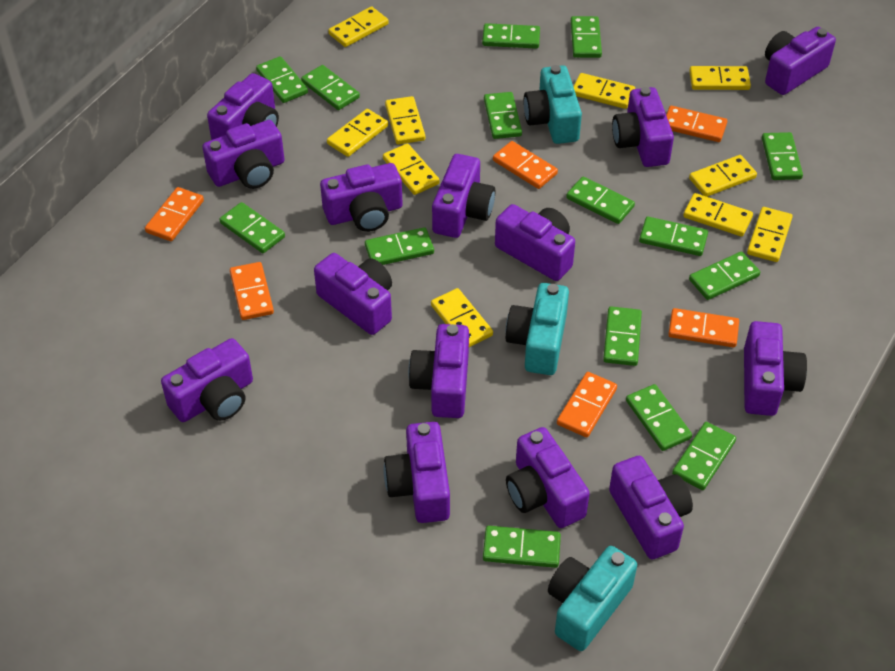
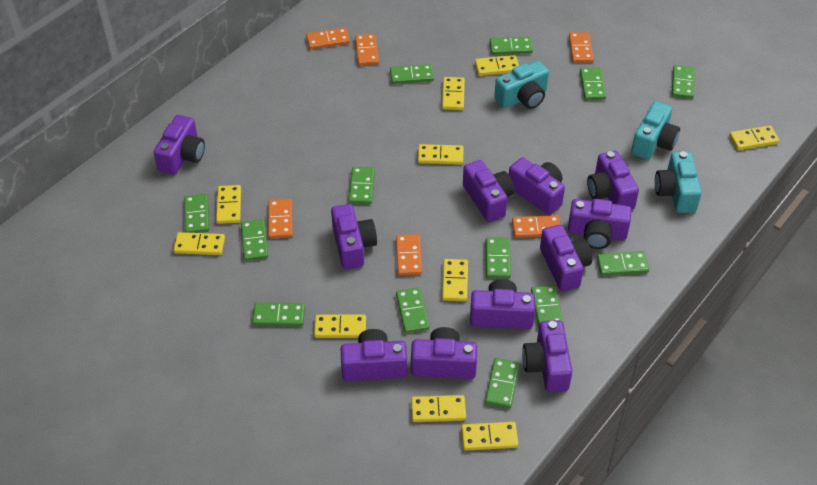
green domino: [219,202,285,253] [256,56,308,103] [301,65,360,110] [365,227,434,265] [482,23,540,49] [483,526,561,568] [484,92,522,139] [566,177,635,224] [571,16,602,58] [603,306,642,366] [626,384,692,451] [639,217,708,256] [672,422,736,490] [689,252,760,300] [762,132,803,180] = 15 -> [184,194,209,233] [241,219,268,261] [252,303,305,326] [349,167,375,204] [390,64,434,84] [396,287,429,333] [485,358,520,408] [486,237,511,278] [490,37,533,55] [531,285,564,328] [580,68,606,100] [597,251,649,276] [672,65,695,99] = 13
purple camera: [161,338,253,422] [203,120,285,189] [207,73,279,140] [314,253,392,335] [320,163,403,232] [384,422,450,523] [408,324,469,418] [432,154,495,238] [495,204,575,281] [506,427,590,528] [609,456,693,559] [612,87,674,167] [744,321,807,416] [765,27,836,95] = 14 -> [154,115,205,175] [331,204,377,269] [341,329,407,381] [411,327,477,379] [463,160,514,222] [470,279,535,329] [509,158,565,215] [522,320,572,392] [540,225,592,291] [568,199,632,249] [587,151,639,210] = 11

